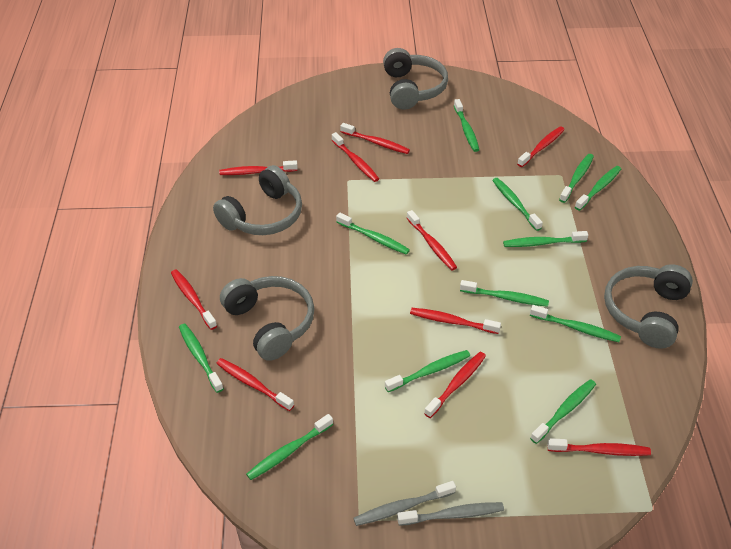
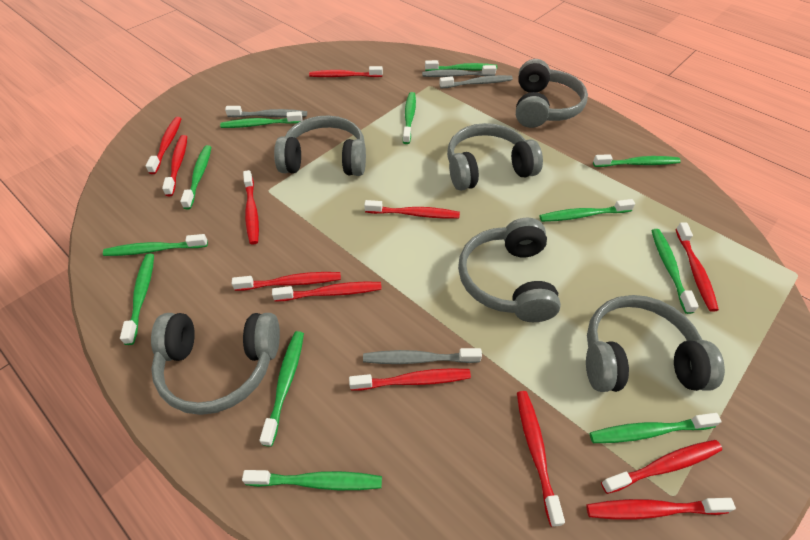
grey headphones: [213,165,302,235] [220,276,315,361] [383,48,448,110] [604,264,693,349] = 4 -> [151,313,280,415] [274,115,366,176] [447,123,543,191] [458,218,561,322] [516,59,588,128] [586,295,725,392] = 6
grey toothbrush: [353,481,456,526] [397,502,504,526] = 2 -> [225,106,307,118] [363,348,482,364] [422,65,496,77] [439,75,513,88] = 4
red toothbrush: [171,269,217,330] [216,358,294,411] [219,160,298,175] [332,132,379,182] [340,123,410,154] [407,210,457,270] [410,308,501,334] [424,352,486,418] [517,126,565,167] [547,438,651,456] = 10 -> [146,117,182,174] [162,135,187,196] [232,272,341,291] [243,170,259,244] [272,282,382,302] [309,66,383,77] [349,368,471,391] [364,200,460,219] [517,391,565,527] [586,498,736,520] [601,440,722,494] [676,222,719,312] = 12

